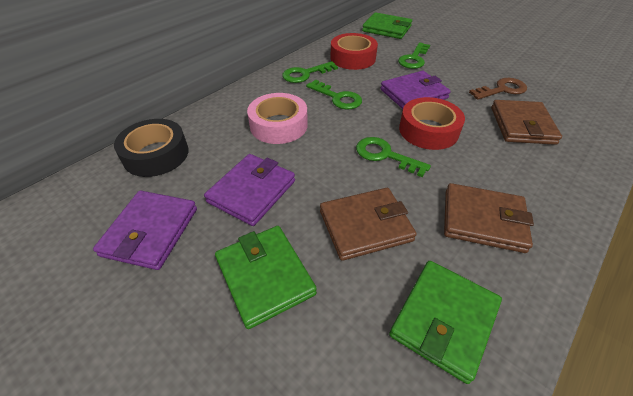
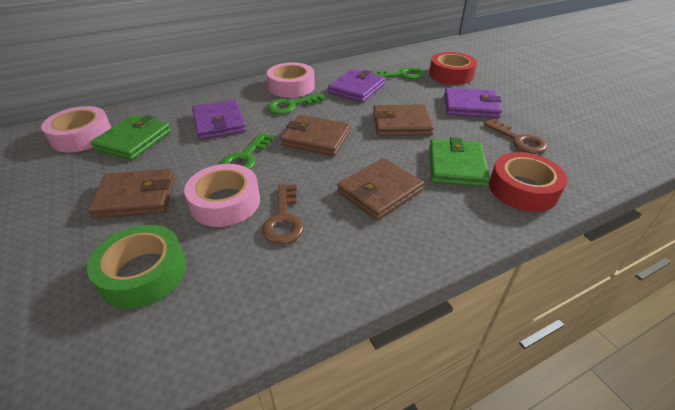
black tape: [114,119,189,177] = 1 -> none = 0
brown key: [469,78,527,100] = 1 -> [262,184,304,244] [484,119,548,154] = 2
brown wallet: [320,188,417,261] [444,183,534,253] [491,100,562,145] = 3 -> [87,169,176,219] [280,115,351,156] [337,158,424,220] [373,105,434,136] = 4
green key: [282,61,338,83] [306,80,362,109] [356,137,431,177] [398,42,430,69] = 4 -> [221,133,274,169] [267,93,325,114] [373,67,424,79] = 3
green tape: none = 0 -> [87,225,186,309] = 1
green wallet: [215,226,317,329] [362,12,412,39] [389,261,502,384] = 3 -> [90,115,171,160] [429,137,490,187] = 2
pink tape: [247,93,308,144] = 1 -> [41,106,111,152] [184,164,260,227] [267,62,315,98] = 3

